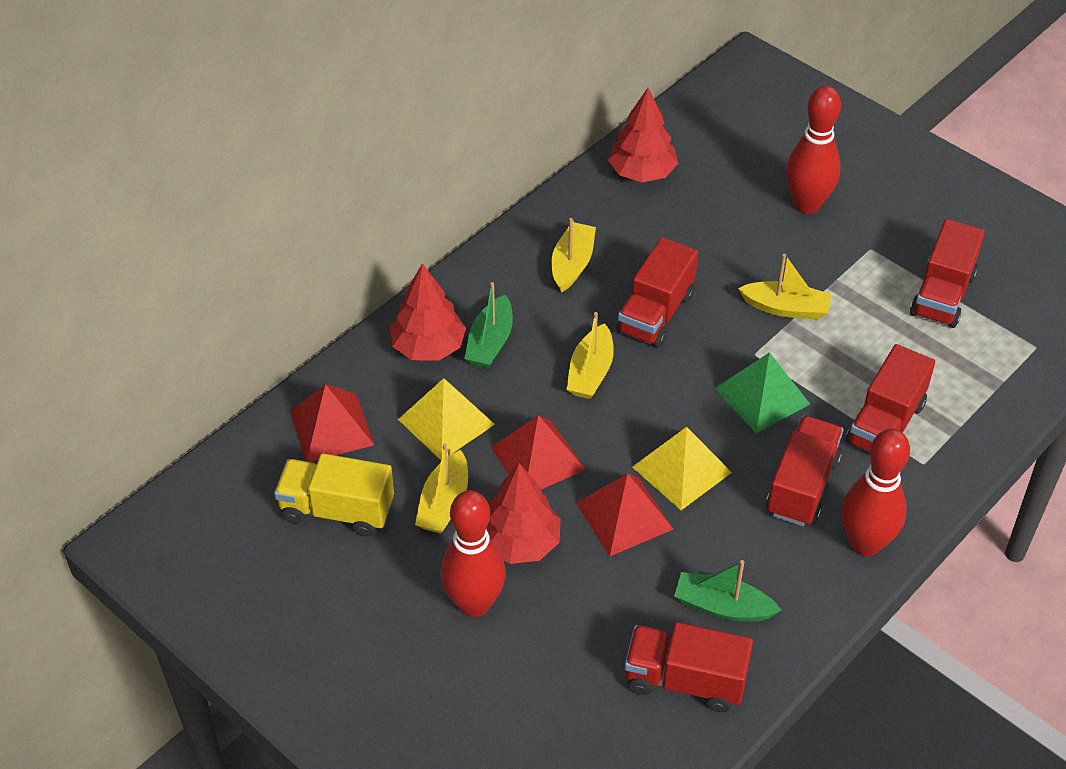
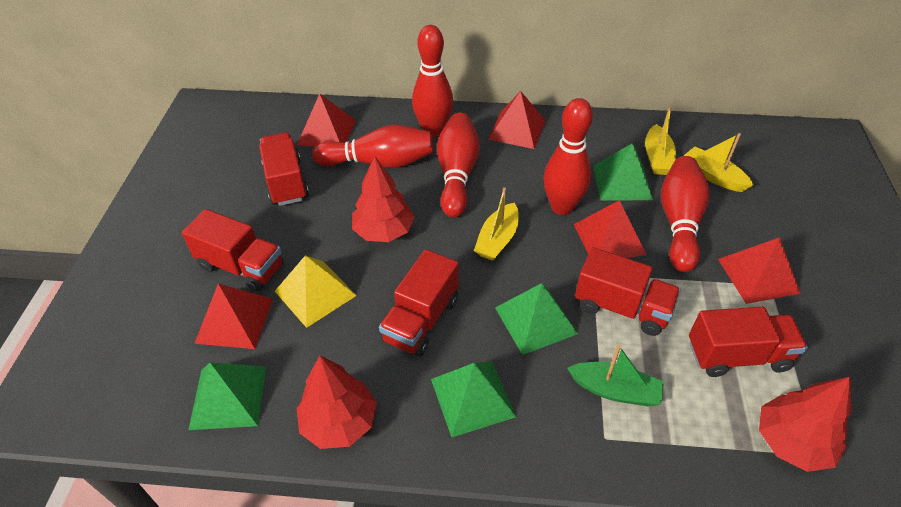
green boat: [464,282,513,368] [674,560,781,622] = 2 -> [567,345,664,406] = 1
green pyramid: [715,352,810,433] = 1 -> [188,362,266,430] [431,361,516,437] [495,283,578,355] [593,143,653,201] = 4
red bowling pin: [440,490,506,617] [786,86,841,214] [842,429,910,556] = 3 -> [312,125,433,168] [412,25,453,137] [437,112,480,218] [543,98,593,215] [661,156,710,272] = 5
red pyramid: [290,384,374,462] [491,415,586,489] [576,473,673,556] = 3 -> [194,283,273,349] [297,94,356,147] [488,91,546,149] [574,200,647,258] [718,237,801,304] = 5
yellow boat: [415,443,468,533] [551,218,596,293] [567,312,614,399] [738,254,831,319] = 4 -> [474,187,519,261] [645,106,676,175] [684,133,753,192] = 3
yellow pyramid: [398,378,495,460] [632,427,732,510] = 2 -> [275,255,357,328] = 1
yellow truck: [274,453,394,537] = 1 -> none = 0

